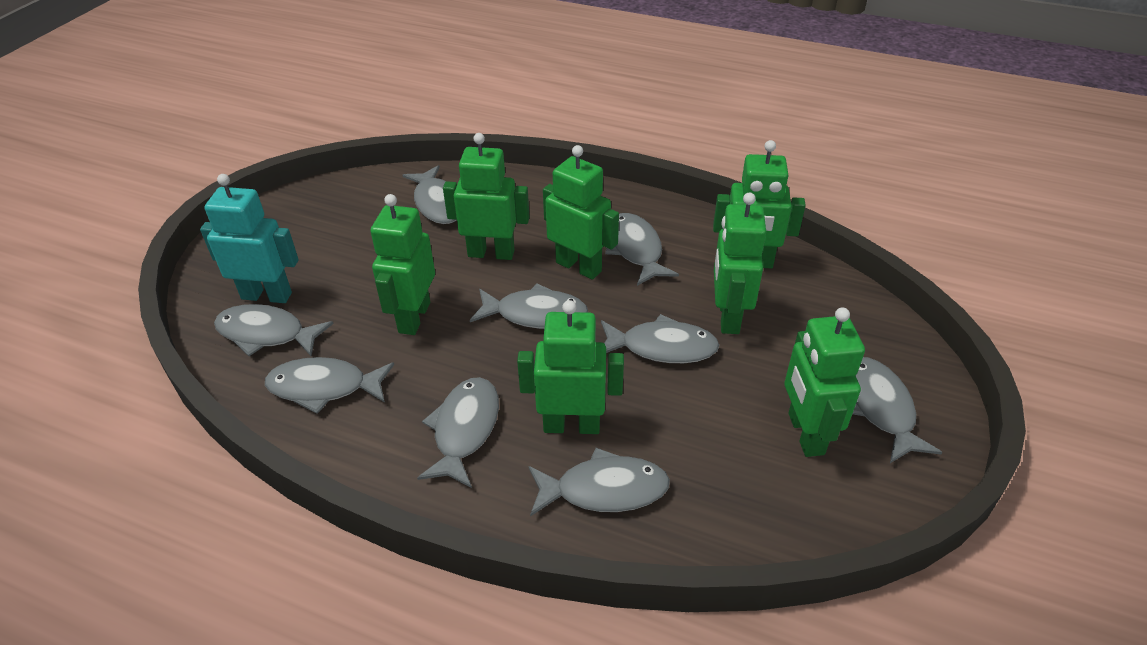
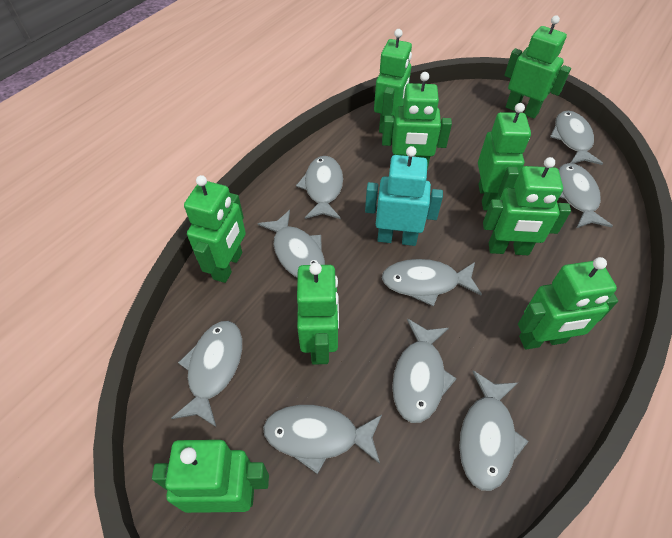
green robot: [370,194,435,335] [443,133,530,260] [517,300,624,434] [543,145,619,280] [713,140,806,268] [714,192,766,334] [784,307,865,457] = 7 -> [152,440,269,513] [184,175,246,283] [297,262,339,365] [374,29,412,133] [382,72,452,170] [478,103,531,211] [483,157,571,255] [504,15,571,119] [518,257,618,349] = 9

